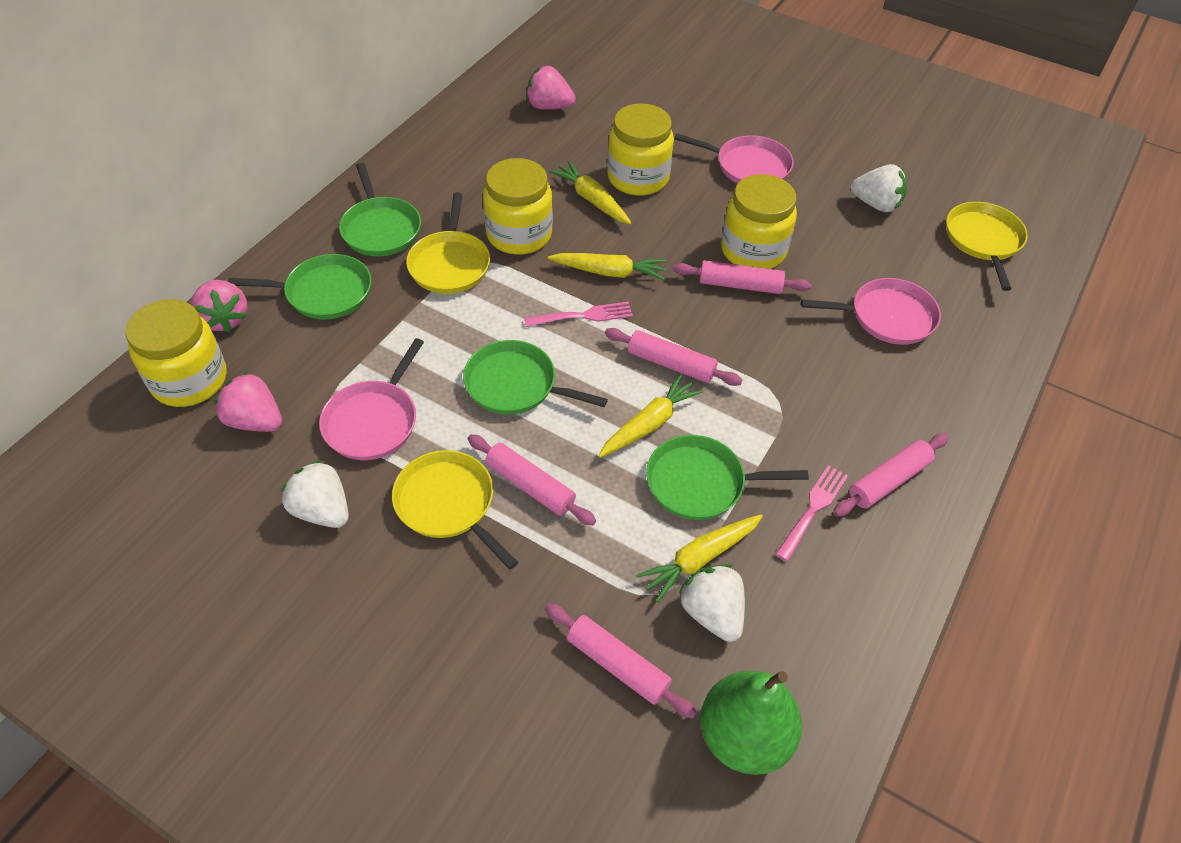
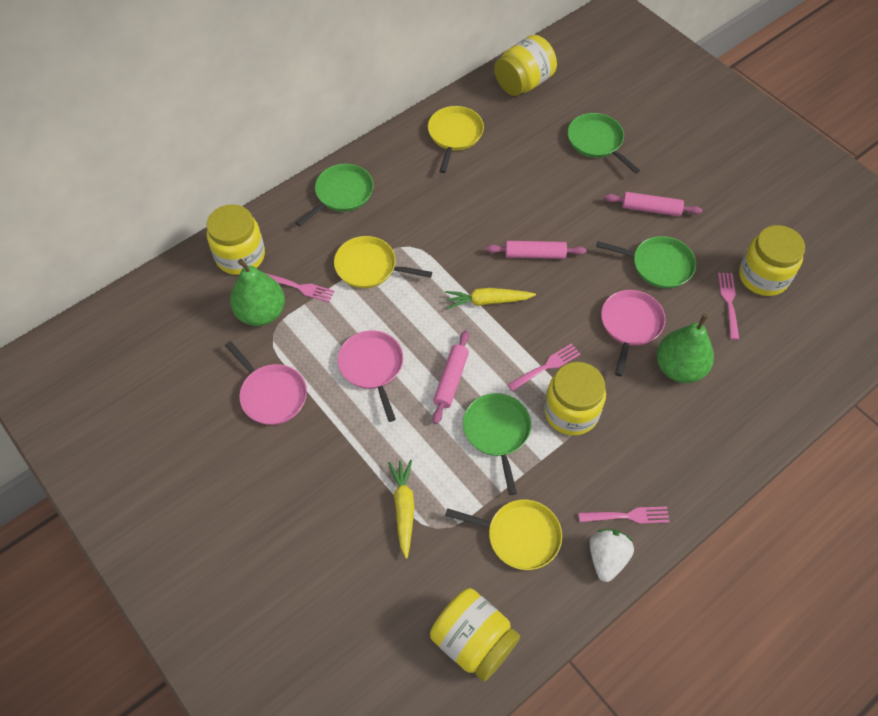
green pear: [700,671,802,775] = 1 -> [230,259,285,326] [657,314,714,383] = 2
pink fork: [524,302,633,327] [776,465,848,561] = 2 -> [265,273,334,302] [508,343,581,391] [578,507,670,524] [718,273,739,340] = 4
pink rolling pin: [468,434,596,526] [545,603,697,719] [605,328,742,386] [673,260,811,294] [833,433,949,516] = 5 -> [432,330,469,424] [486,241,587,259] [604,192,702,216] = 3
pink strawberry: [191,280,248,333] [214,372,282,432] [526,66,576,110] = 3 -> none = 0
white strawberry: [281,460,349,528] [679,564,745,642] [851,164,907,212] = 3 -> [590,529,634,582] = 1
yellow carrot: [548,253,666,280] [549,161,631,224] [598,374,704,458] [636,514,763,603] = 4 -> [388,460,415,559] [445,288,536,309] = 2
yellow jar: [125,299,227,407] [483,158,553,255] [607,103,674,196] [721,174,797,269] = 4 -> [207,204,265,275] [430,588,520,681] [494,35,557,96] [544,362,606,435] [739,225,805,296] = 5

